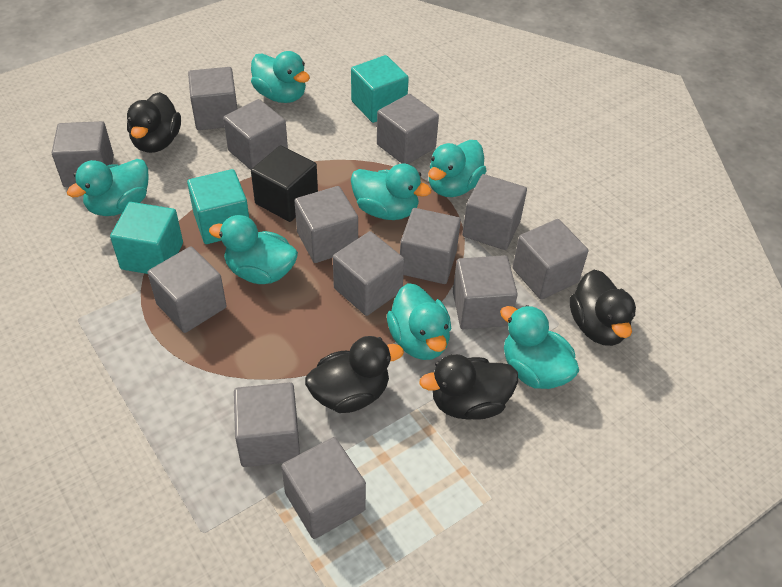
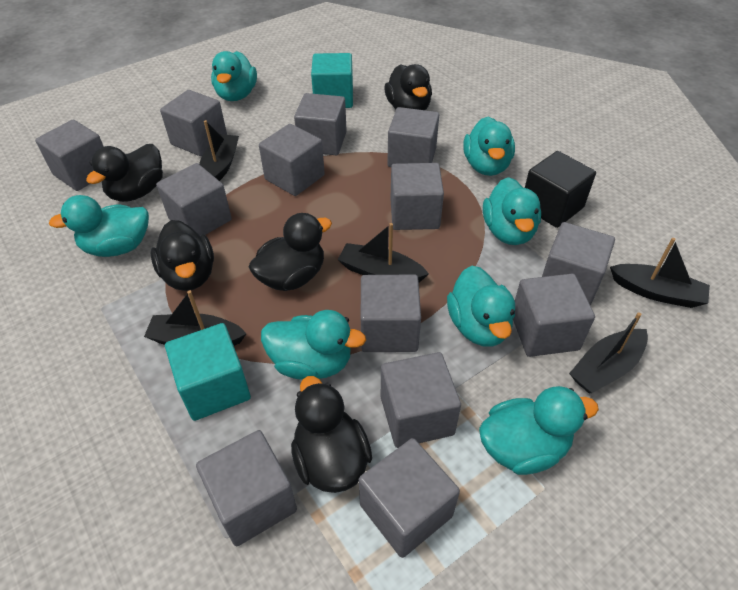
black boat: none = 0 -> [144,290,247,346] [199,120,239,181] [338,223,429,283] [569,312,648,393] [610,238,710,308] = 5
black duck: [127,92,181,153] [305,336,404,413] [419,354,518,420] [570,270,636,346] = 4 -> [86,144,163,202] [151,220,214,291] [249,213,332,291] [291,376,372,493] [384,64,432,110] = 5
turquoise cube: [110,202,183,274] [187,169,249,244] [351,55,409,123] = 3 -> [165,323,251,421] [311,53,353,108] = 2

